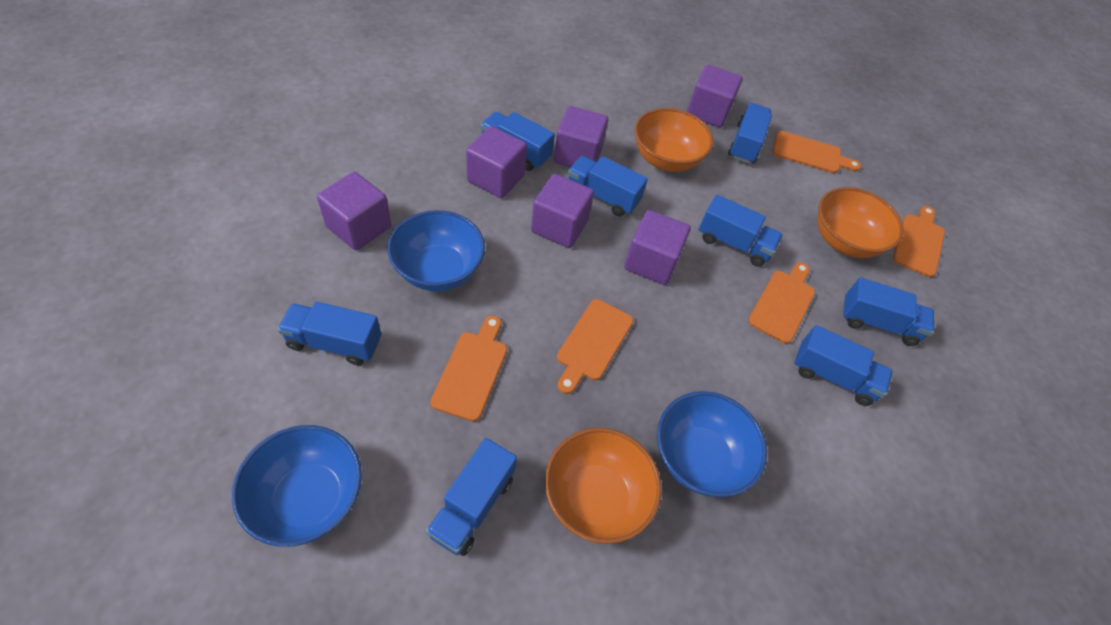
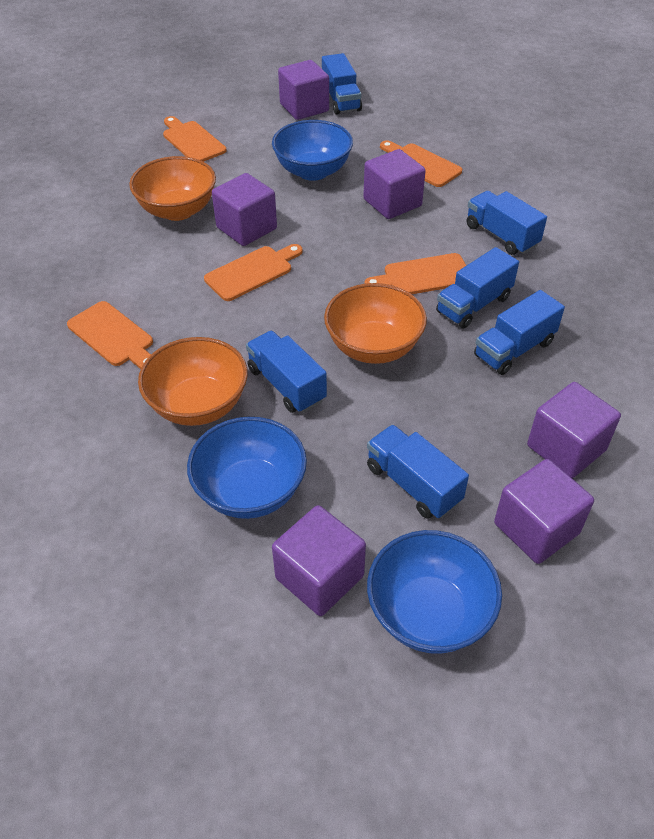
blue truck: [278,302,381,365] [426,438,517,556] [481,112,555,171] [568,156,648,216] [699,195,783,267] [728,103,772,164] [794,325,893,406] [842,277,934,346] = 8 -> [246,331,327,413] [322,53,362,115] [367,425,469,519] [436,247,519,329] [467,191,547,255] [474,290,565,375] = 6

